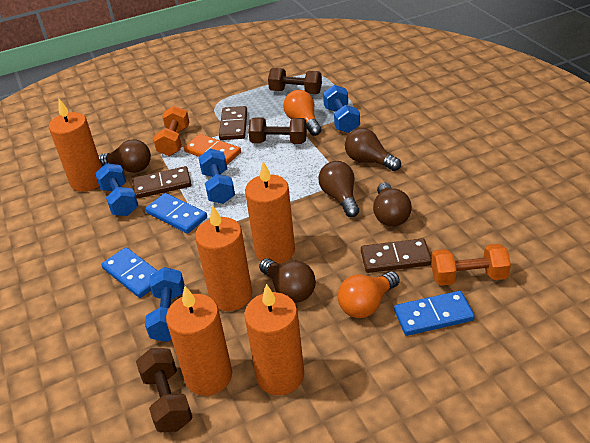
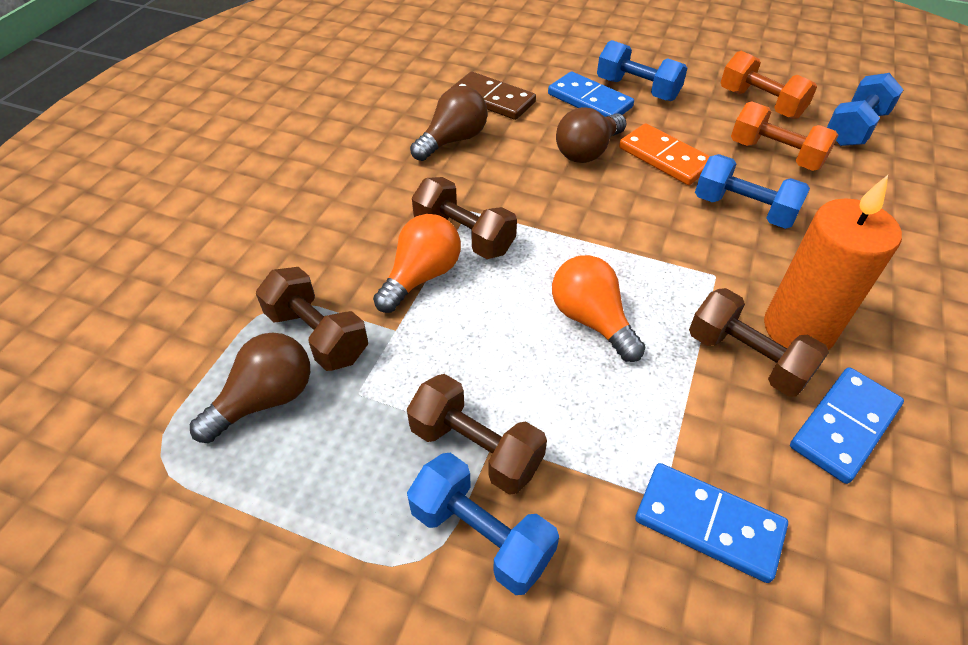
brown domino: [132,166,192,199] [219,106,247,140] [361,238,432,273] = 3 -> [451,72,536,120] = 1
brown dumbbell: [136,348,193,432] [248,117,307,144] [268,68,322,94] = 3 -> [256,267,368,371] [407,374,547,495] [412,177,517,259] [689,288,829,397] = 4
brown light bulb: [99,139,151,173] [259,258,316,303] [318,161,359,217] [345,128,401,171] [373,183,412,227] = 5 -> [190,332,310,443] [410,86,488,161] [556,107,627,163] = 3
orange candle: [49,99,102,192] [166,286,232,396] [195,205,252,311] [244,284,304,395] [245,161,295,264] = 5 -> [764,175,902,350] = 1

